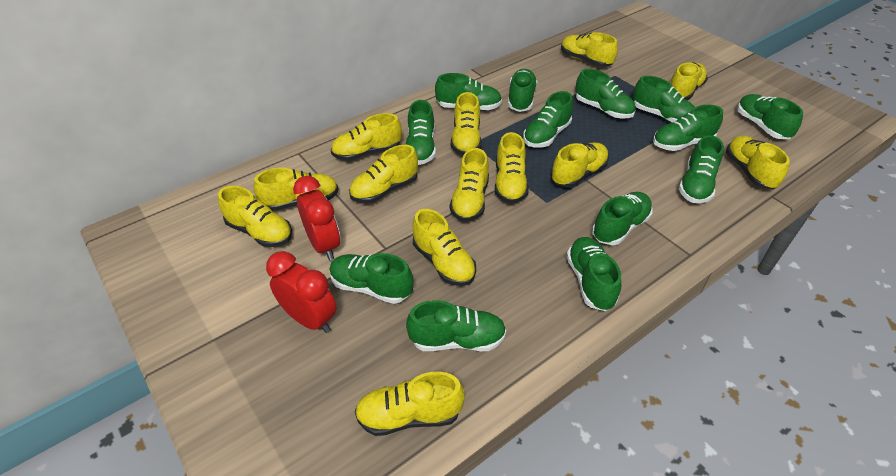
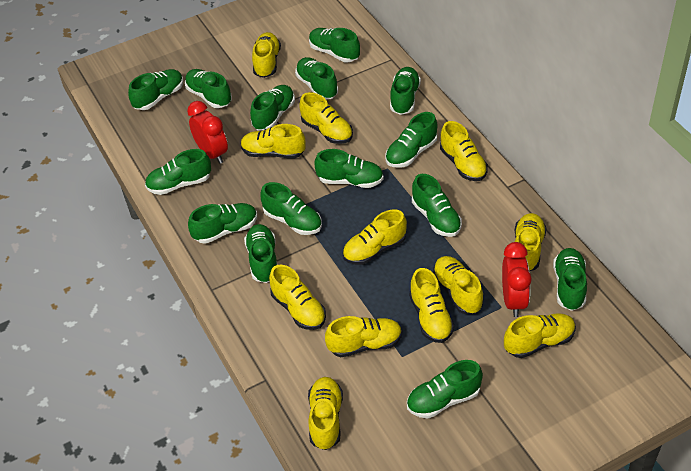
green shoe: [330,253,414,304] [406,100,436,165] [406,300,506,351] [435,73,502,111] [508,69,538,112] [523,91,573,147] [566,237,621,311] [575,69,636,118] [592,192,653,245] [633,76,695,123] [653,105,723,151] [679,135,724,203] [737,94,803,139] = 13 -> [128,69,183,110] [145,149,211,195] [185,69,232,108] [188,203,257,244] [244,224,278,283] [250,85,295,131] [261,182,322,235] [295,57,338,99] [309,28,360,62] [314,149,384,188] [385,112,437,168] [390,67,421,115] [407,360,483,418] [412,174,462,237] [553,248,587,311] = 15
yellow shoe: [218,186,292,247] [253,168,339,211] [331,113,402,161] [349,145,418,203] [355,372,465,436] [413,209,476,286] [450,148,489,222] [451,92,482,155] [495,132,529,204] [551,142,609,187] [561,32,618,67] [670,63,708,100] [726,136,790,190] = 13 -> [241,124,306,159] [252,32,281,78] [269,265,326,330] [299,92,353,144] [308,377,343,450] [325,316,402,357] [342,209,407,265] [409,268,454,343] [433,256,483,314] [440,121,488,181] [504,313,576,358] [515,213,546,271] = 12

